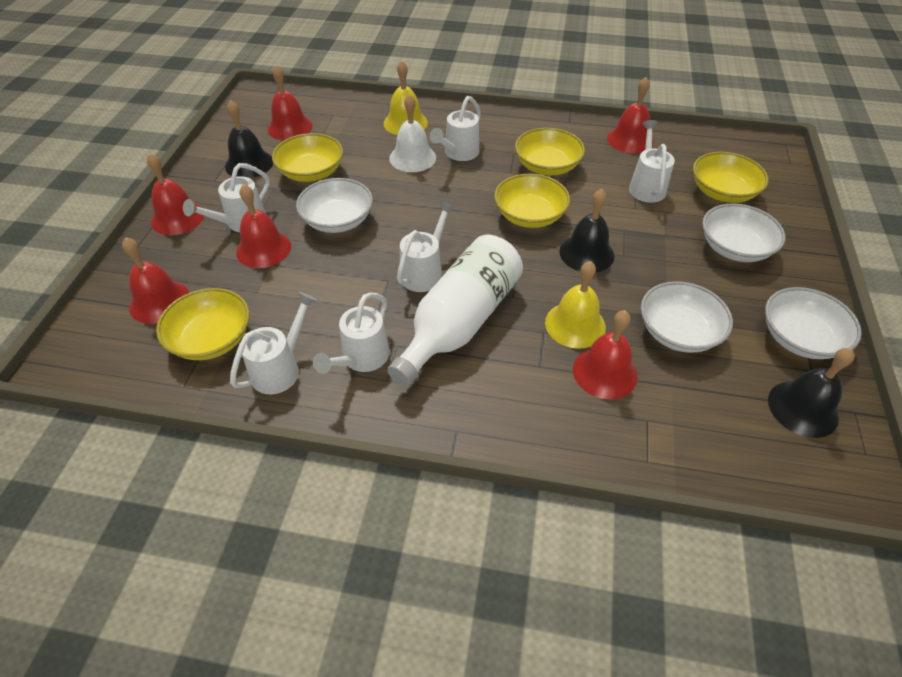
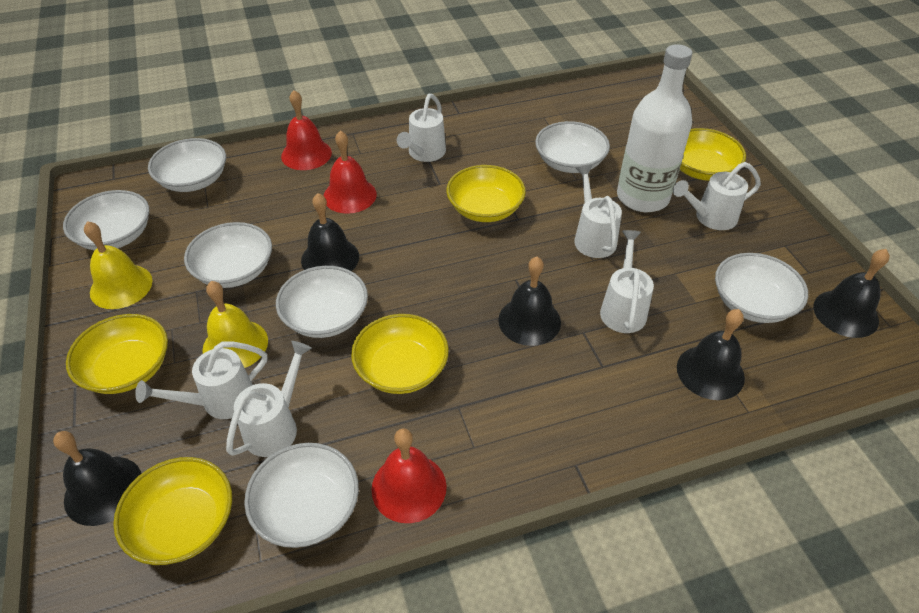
black bell: [225,100,273,178] [559,189,614,273] [768,348,855,438] = 3 -> [53,431,142,526] [301,193,359,271] [498,257,561,346] [677,309,745,400] [813,249,890,338] = 5
red bell: [122,237,189,324] [147,153,204,235] [236,184,291,268] [267,65,313,141] [573,310,638,399] [607,77,653,154] = 6 -> [281,90,332,170] [323,130,377,214] [371,428,447,523] = 3
white bell: [389,94,436,172] = 1 -> none = 0
white bowl: [296,178,373,233] [641,281,733,353] [702,203,785,262] [765,287,862,359] = 4 -> [63,190,150,251] [148,138,226,192] [184,222,272,288] [244,443,359,548] [276,266,368,338] [535,121,610,173] [715,253,808,323] = 7

